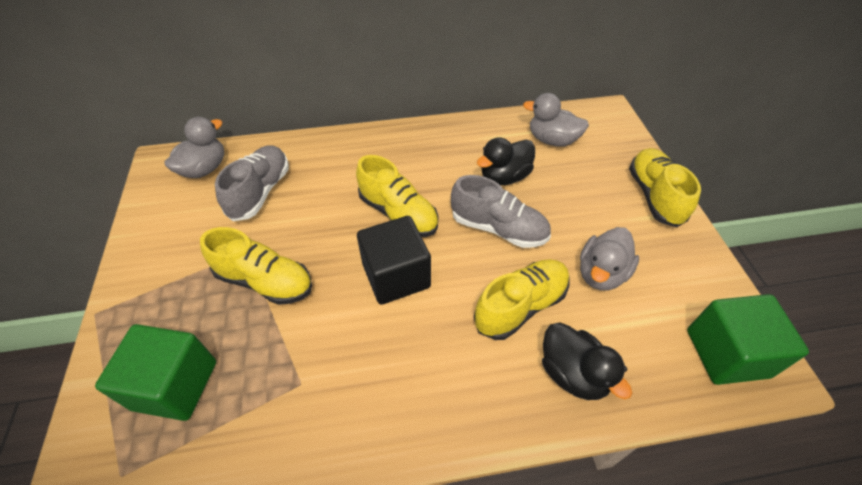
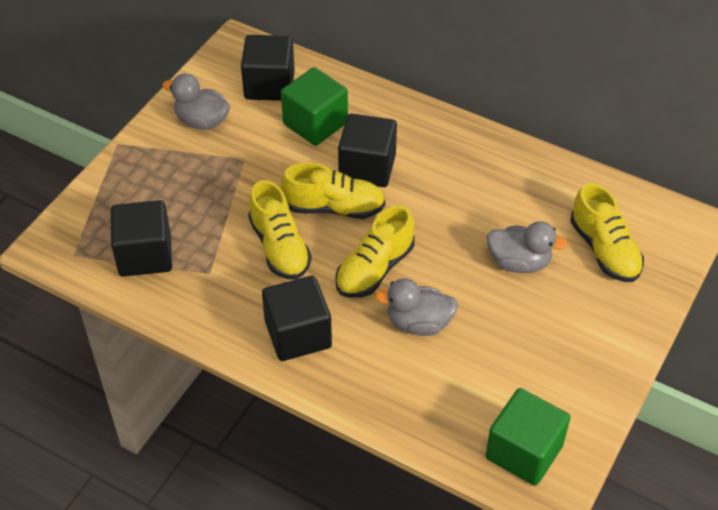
black cube: [357,216,431,305] = 1 -> [111,200,172,277] [241,35,295,101] [262,276,332,361] [338,114,397,187] = 4
black duck: [477,137,535,185] [542,322,632,400] = 2 -> none = 0
grey shoe: [215,145,289,221] [451,175,551,248] = 2 -> none = 0

